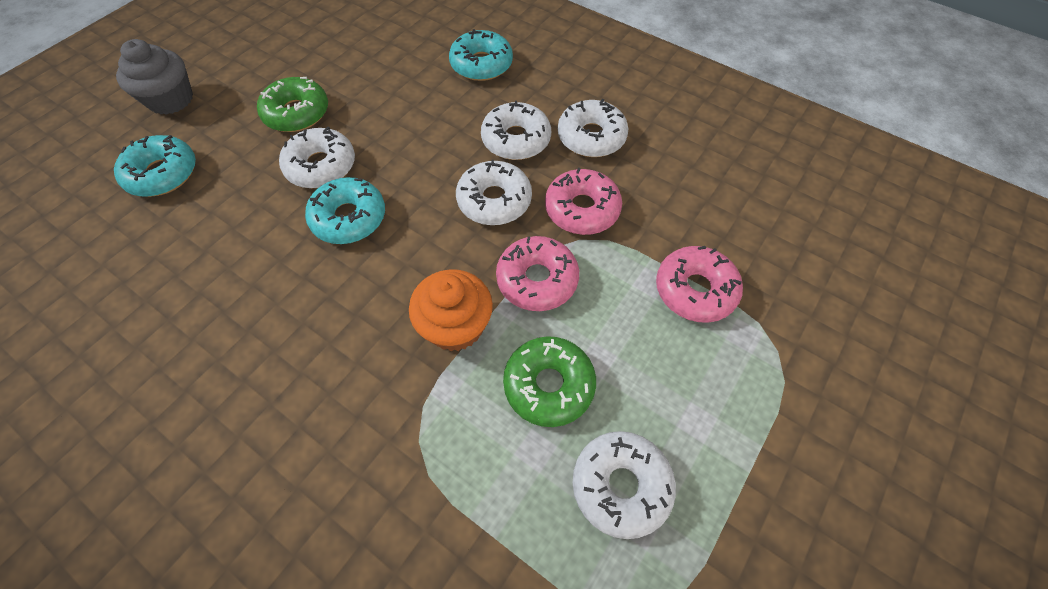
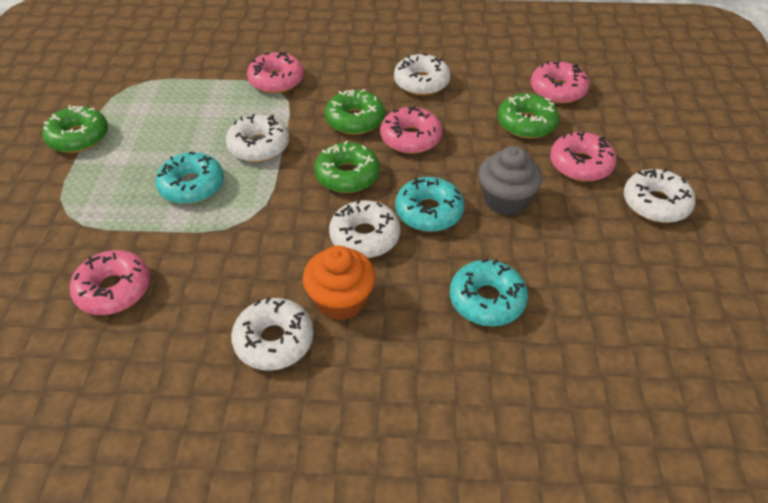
green donut: [257,77,328,132] [503,336,596,427] = 2 -> [42,105,108,153] [314,141,380,193] [325,89,385,135] [497,93,559,138] = 4
pink donut: [496,236,579,311] [545,167,622,235] [656,246,743,323] = 3 -> [70,250,150,315] [247,52,304,93] [380,106,442,154] [531,60,589,103] [550,131,617,182] = 5

